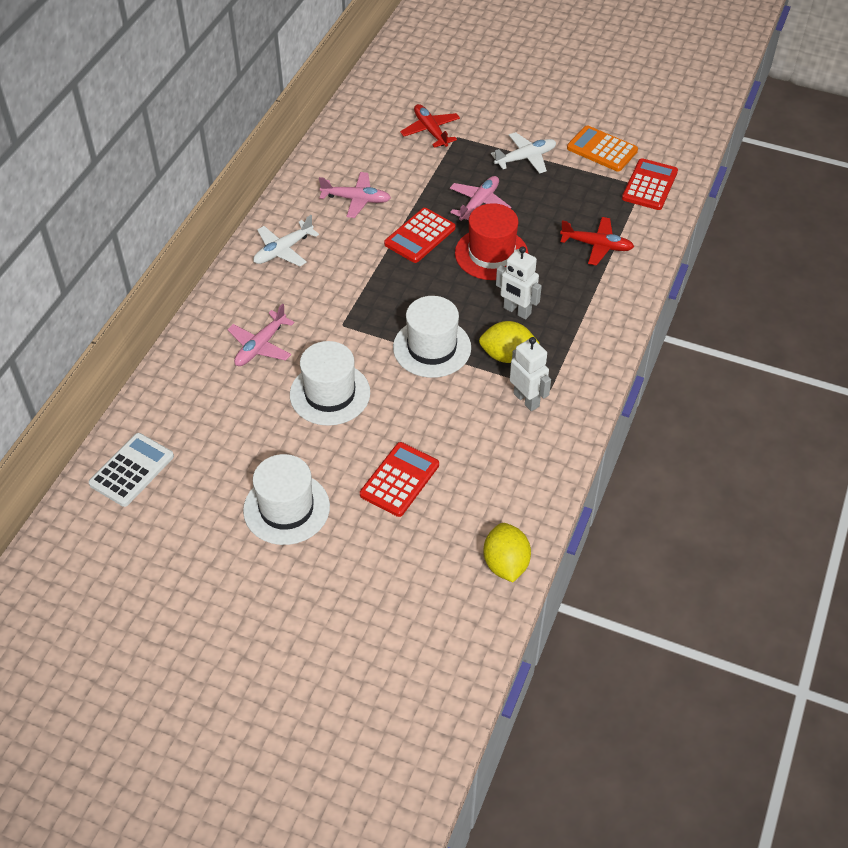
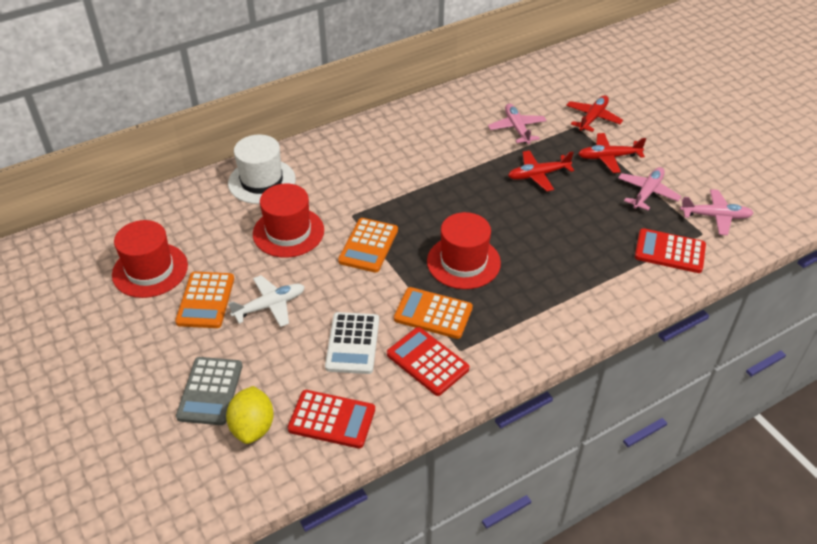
grey calculator: none = 0 -> [176,357,242,425] = 1
orange calculator: [567,125,638,172] = 1 -> [175,272,234,328] [338,218,398,273] [394,287,473,339] = 3
red hat: [455,203,528,280] = 1 -> [112,220,188,298] [253,183,324,258] [427,212,501,289] = 3
red plane: [400,104,460,148] [560,217,634,266] = 2 -> [508,150,574,191] [566,95,623,132] [578,133,646,173] = 3
white hat: [243,454,330,545] [290,341,370,426] [393,296,471,378] = 3 -> [228,135,296,204] = 1
white plane: [253,215,319,266] [491,132,556,174] = 2 -> [228,275,305,327] = 1
white robot: [496,246,542,319] [510,337,551,411] = 2 -> none = 0
yellow lemon: [479,321,540,363] [483,523,531,582] = 2 -> [226,386,274,444] = 1

